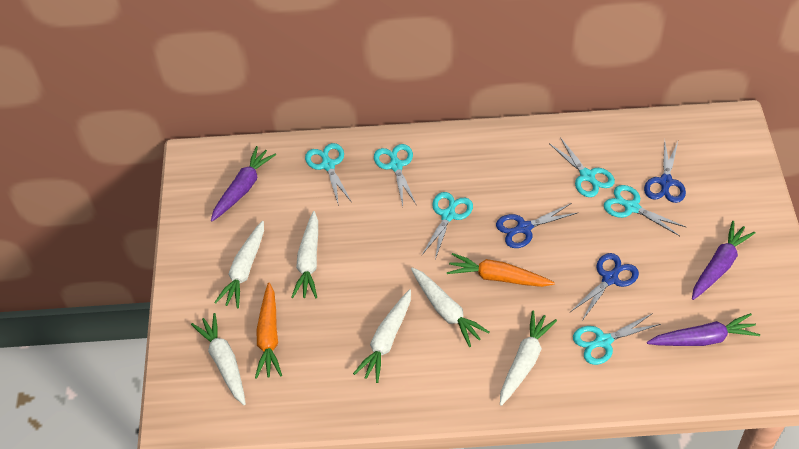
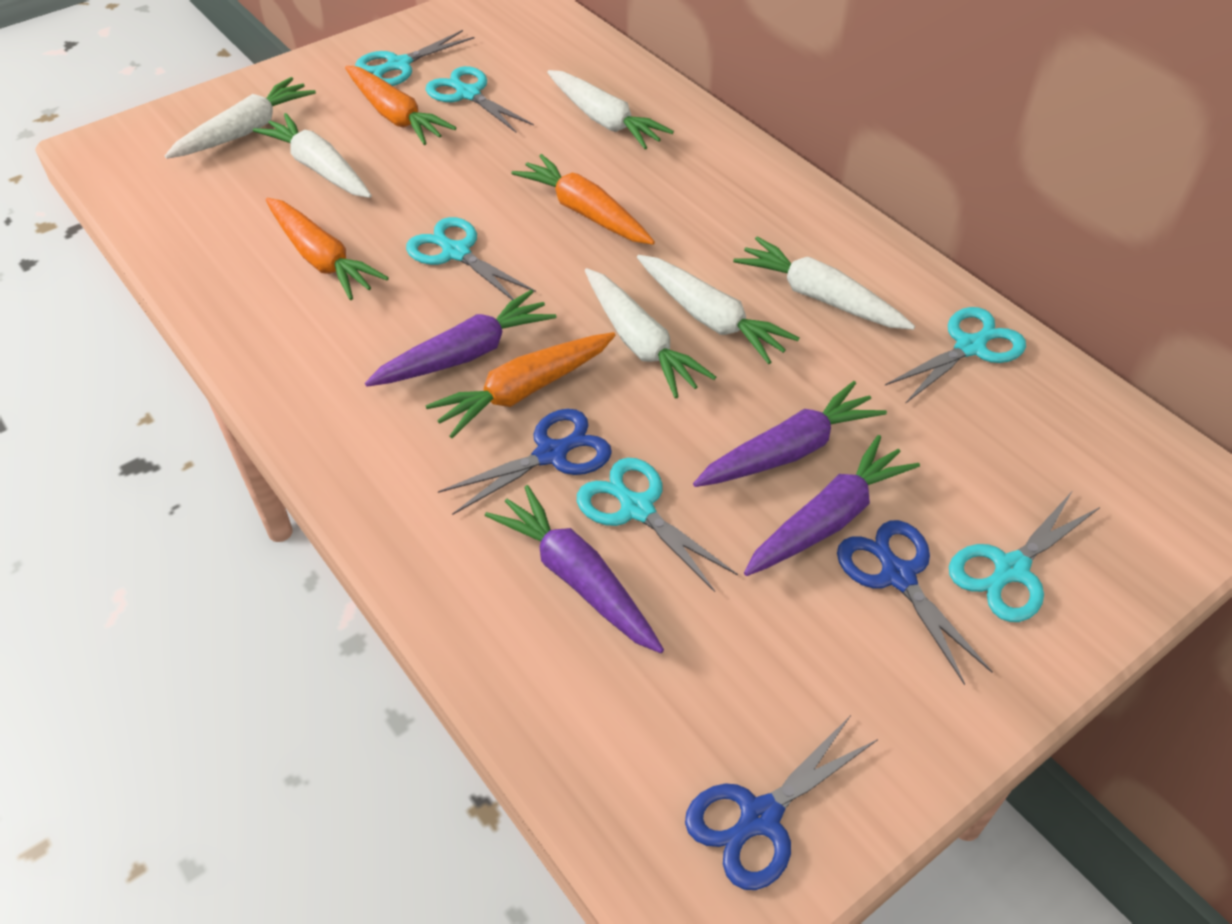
orange carrot: [255,283,282,379] [447,253,555,287] = 2 -> [266,198,389,300] [345,66,456,145] [425,332,615,438] [511,154,655,245] = 4
purple carrot: [211,146,276,221] [647,313,760,346] [692,221,756,300] = 3 -> [365,290,556,387] [485,485,664,653] [693,381,887,487] [744,435,920,576] = 4

